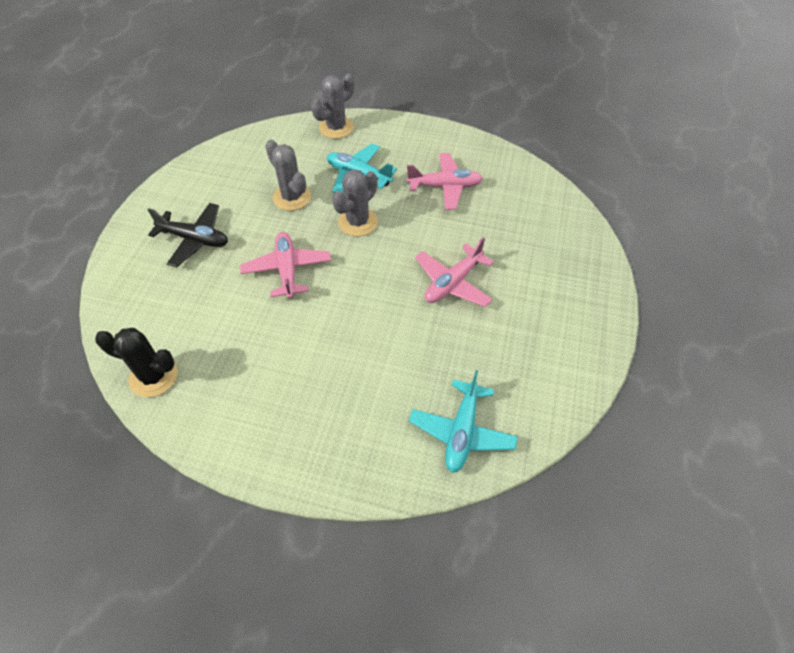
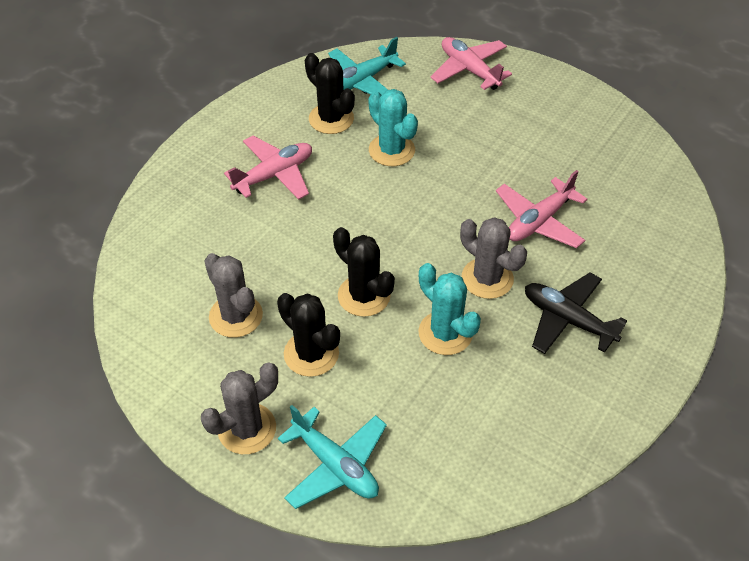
black cactus: [95,328,178,397] = 1 -> [277,293,340,377] [305,53,355,134] [333,227,395,317] = 3
turquoise cactus: none = 0 -> [369,89,418,166] [418,263,481,355] = 2

